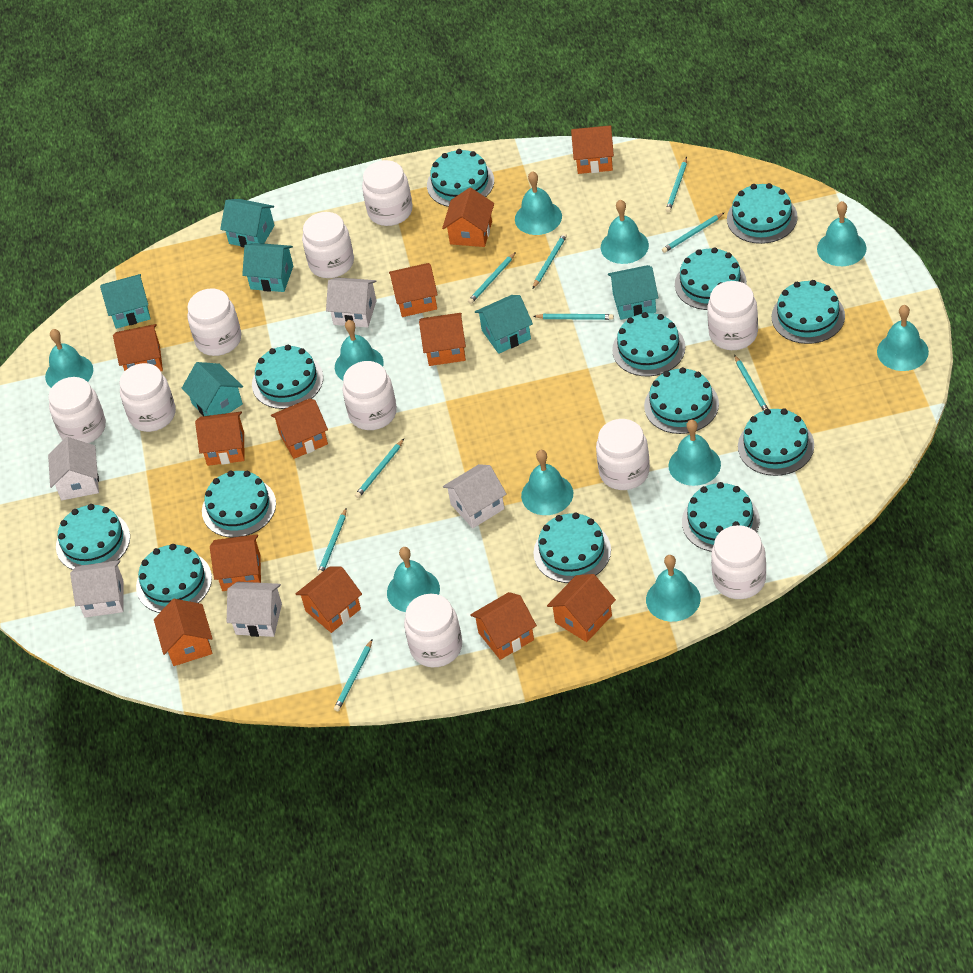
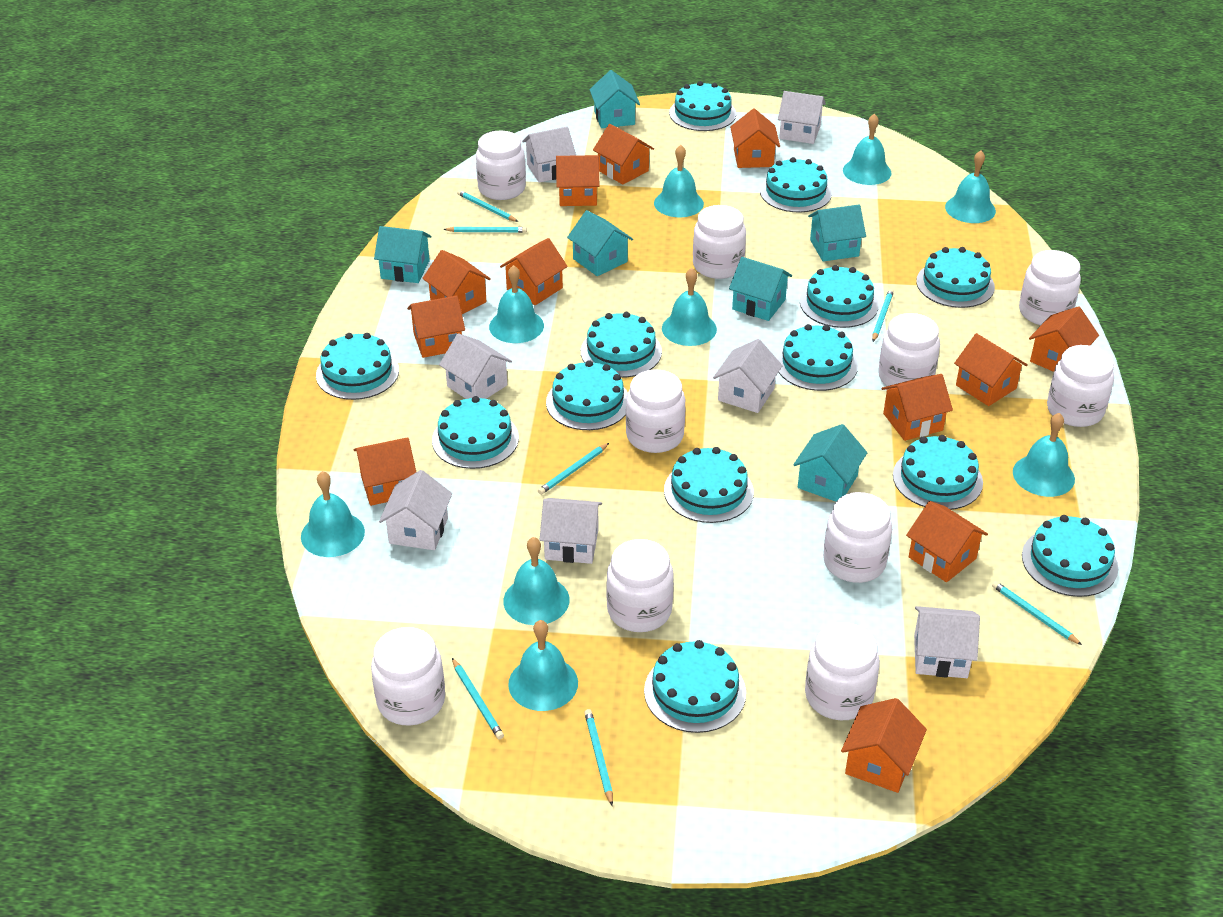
turquoise bell: [45,329,93,388] [335,320,384,380] [387,547,440,612] [515,171,562,235] [521,450,573,515] [601,200,649,264] [646,555,700,622] [669,420,721,486] [817,201,867,266] [877,305,929,371] = 10 -> [301,471,365,557] [489,265,544,343] [503,537,570,625] [508,620,578,711] [654,145,704,217] [662,268,717,346] [843,114,891,185] [945,150,996,223] [1013,413,1075,497] = 9
turquoise pencil: [317,508,347,575] [334,639,372,711] [355,439,404,498] [468,252,516,304] [533,233,567,288] [533,314,614,320] [662,212,725,253] [666,157,687,212] [734,355,768,411] = 9 -> [443,227,527,233] [452,658,504,740] [457,190,518,222] [538,443,609,495] [584,709,613,805] [872,289,894,342] [992,581,1082,645] = 7
white house: [48,437,99,500] [70,560,124,618] [227,582,282,637] [326,277,376,327] [443,464,507,528] = 5 -> [379,470,452,550] [439,333,512,399] [522,126,576,183] [540,498,602,564] [713,339,783,413] [778,91,826,144] [914,606,980,678] = 7

